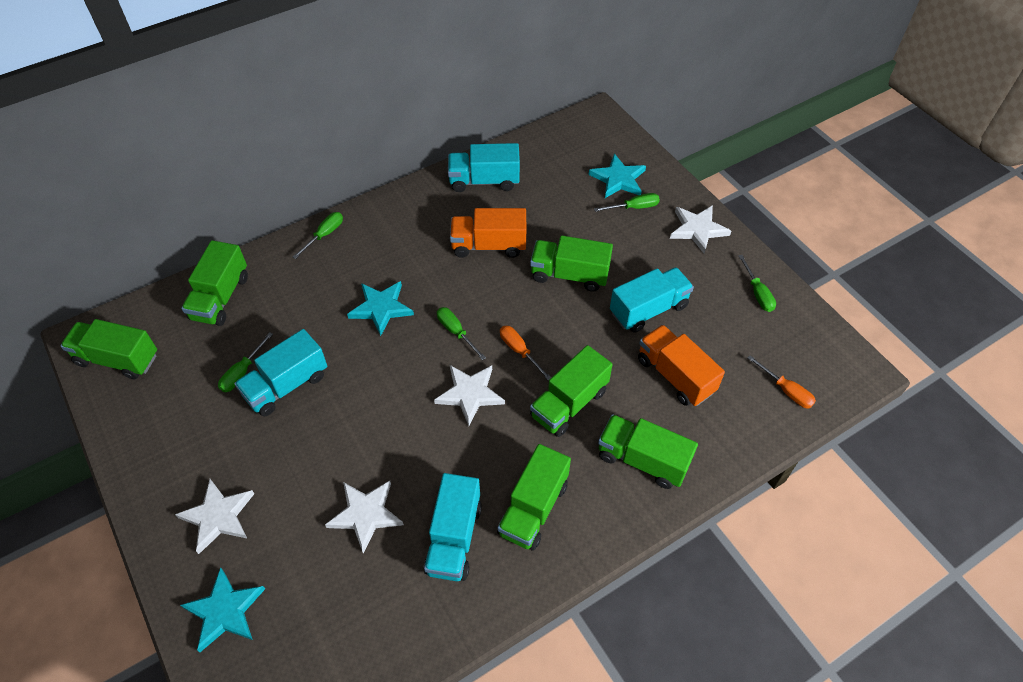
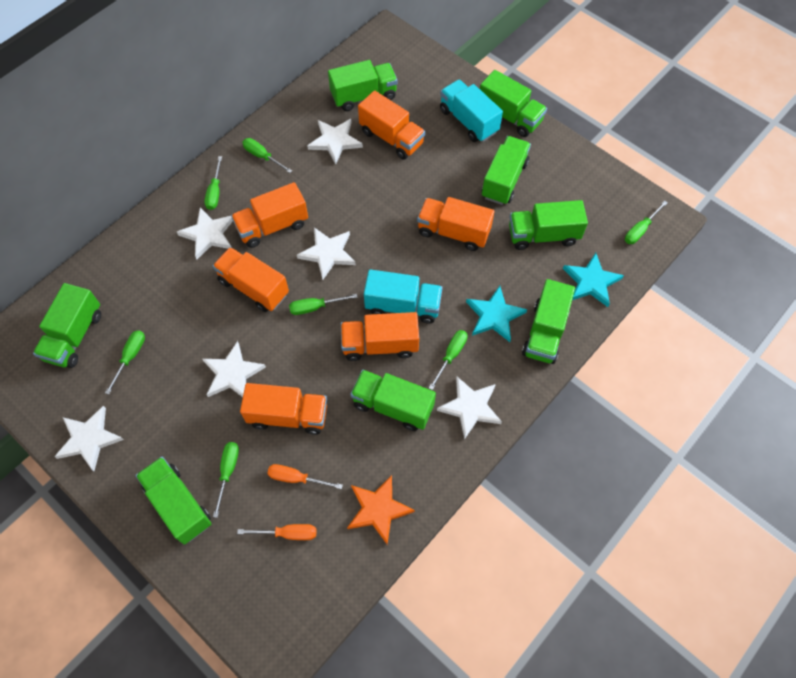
green screwdriver: [218,332,273,392] [293,212,343,259] [437,307,486,360] [594,193,660,212] [738,255,776,312] = 5 -> [105,330,145,395] [204,156,222,210] [213,442,239,518] [242,138,292,173] [289,294,358,315] [429,330,468,390] [625,201,668,244] = 7
green truck: [60,319,157,379] [181,240,248,326] [497,444,571,551] [530,236,613,292] [530,345,613,437] [598,414,698,489] = 6 -> [33,283,101,368] [136,457,211,545] [328,60,398,111] [350,370,436,431] [480,70,547,137] [482,136,531,205] [509,200,588,250] [522,279,575,364] = 8
orange star: none = 0 -> [347,475,415,545] = 1
orange truck: [450,208,526,258] [638,325,725,406] = 2 -> [213,247,289,312] [231,182,308,248] [240,383,327,435] [341,312,419,361] [358,91,425,160] [417,197,494,251] = 6
turquoise star: [180,567,265,652] [347,281,414,336] [589,154,646,198] = 3 -> [466,286,527,342] [563,253,624,307] = 2
turquoise truck: [234,329,327,416] [424,473,482,581] [448,143,520,192] [610,267,694,333] = 4 -> [364,269,443,324] [440,80,503,142] = 2
white star: [175,479,254,554] [325,481,404,554] [434,365,505,426] [670,205,731,253] = 4 -> [54,406,124,471] [177,207,233,259] [202,341,266,397] [297,227,356,280] [307,119,363,164] [437,377,502,440] = 6

